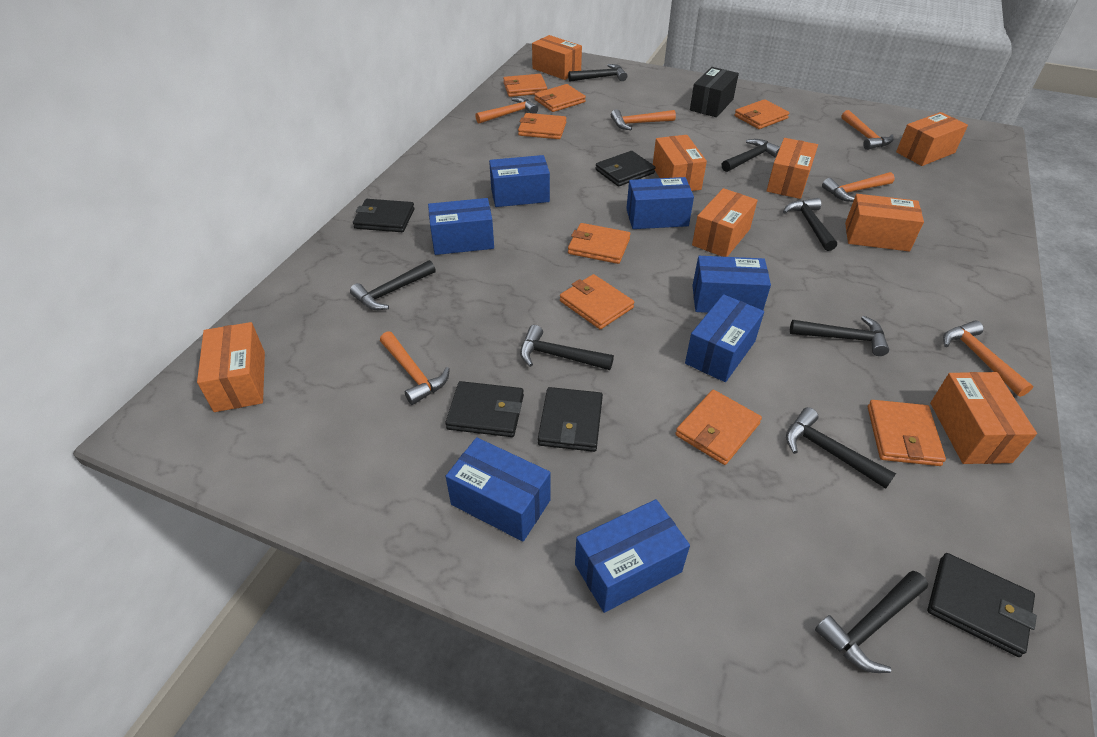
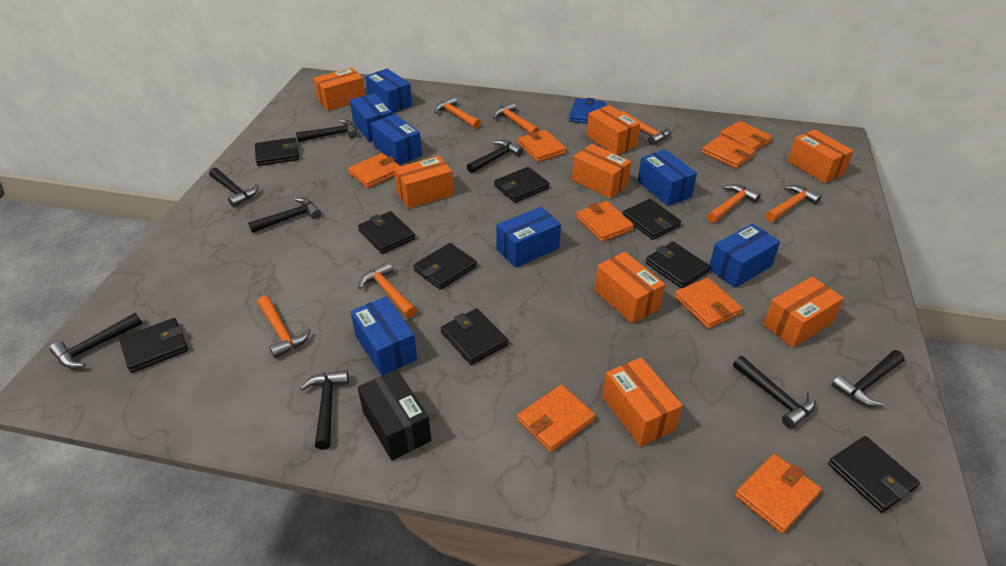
black wallet: [353,199,415,232] [445,381,524,437] [538,387,603,452] [595,151,655,187] [927,553,1037,657] = 5 -> [119,318,188,373] [255,137,299,166] [358,211,415,254] [413,243,477,290] [441,308,508,365] [494,167,550,203] [622,199,681,240] [645,242,710,288] [828,436,920,513] = 9
blue wallet: none = 0 -> [569,98,606,124] = 1
orange hammer: [380,331,450,405] [475,97,538,123] [611,109,676,130] [822,172,895,202] [841,110,894,150] [943,320,1033,397] = 6 -> [257,296,311,358] [358,262,417,318] [434,96,481,129] [493,102,539,132] [621,111,670,145] [707,184,761,223] [765,185,822,222] = 7

